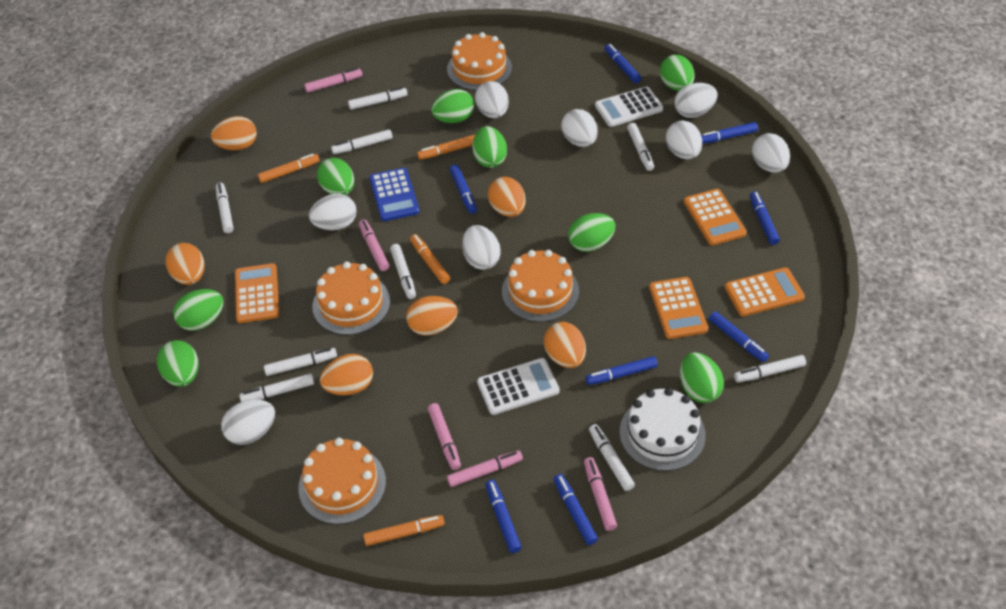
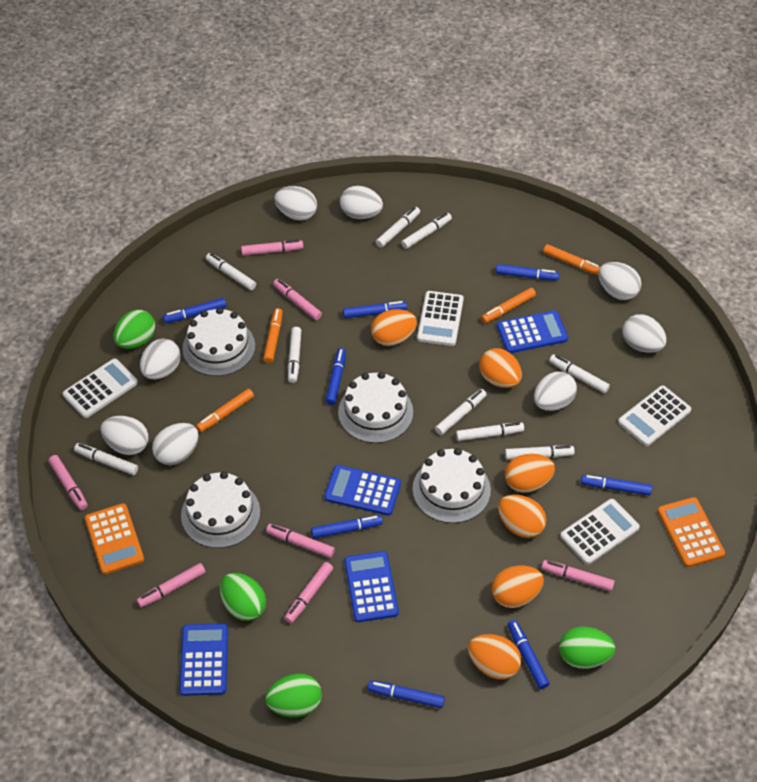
blue calculator: [369,168,419,221] = 1 -> [179,623,228,696] [324,465,401,516] [344,551,399,622] [497,310,568,353] = 4
green egg: [157,340,198,387] [173,289,223,331] [317,158,354,195] [431,89,474,123] [473,126,507,168] [568,213,615,252] [660,55,695,91] [680,352,724,403] = 8 -> [114,310,155,349] [220,573,266,621] [265,673,322,717] [559,627,615,669] = 4
orange cake: [298,438,386,524] [312,262,390,335] [447,32,512,90] [502,250,579,322] = 4 -> none = 0
orange calculator: [235,263,279,323] [649,277,708,339] [684,189,747,245] [725,267,805,316] = 4 -> [85,503,144,575] [658,497,725,567] = 2
pink marker: [304,68,363,93] [359,220,389,271] [428,403,461,470] [447,450,523,487] [584,457,617,531] = 5 -> [48,455,88,510] [137,563,205,608] [241,240,303,256] [266,524,335,558] [273,279,322,320] [284,562,333,623] [541,560,615,591] = 7
white cake: [620,388,706,471] = 1 -> [181,471,260,548] [182,307,255,376] [338,372,413,443] [413,448,491,523] = 4
white calculator: [477,358,560,415] [595,87,663,127] = 2 -> [63,359,138,418] [417,291,464,346] [560,499,640,565] [618,385,691,446] = 4

